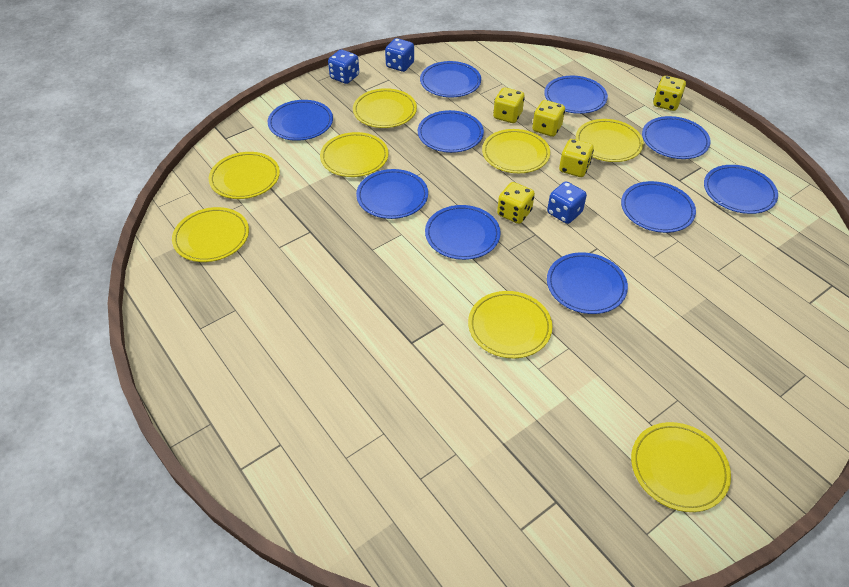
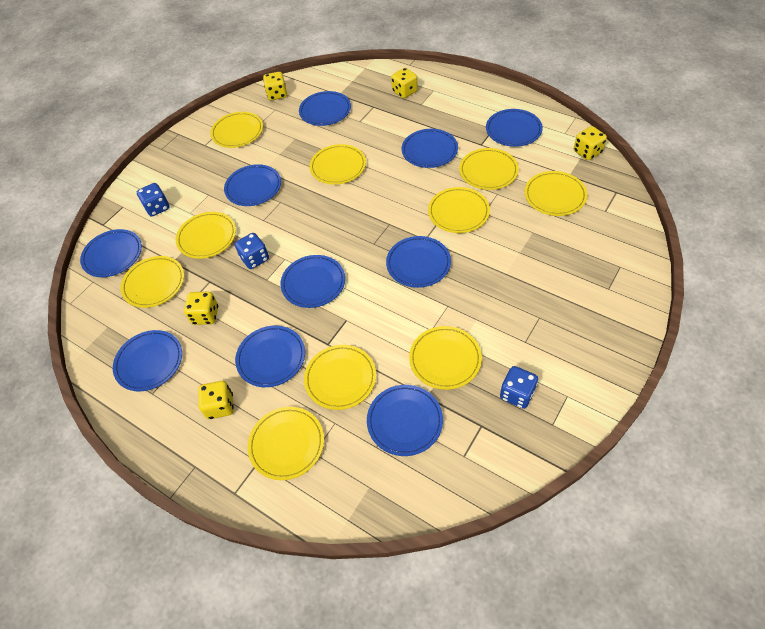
yellow plate: [172,207,249,262] [209,152,280,199] [320,132,389,177] [353,88,417,128] [468,291,552,358] [482,129,550,173] [576,119,644,162] [631,422,731,512] = 8 -> [121,256,184,308] [176,212,236,259] [210,112,263,148] [248,407,324,480] [304,345,376,410] [310,144,366,185] [409,326,482,390] [428,187,490,233] [459,148,519,190] [525,171,587,216] = 10

